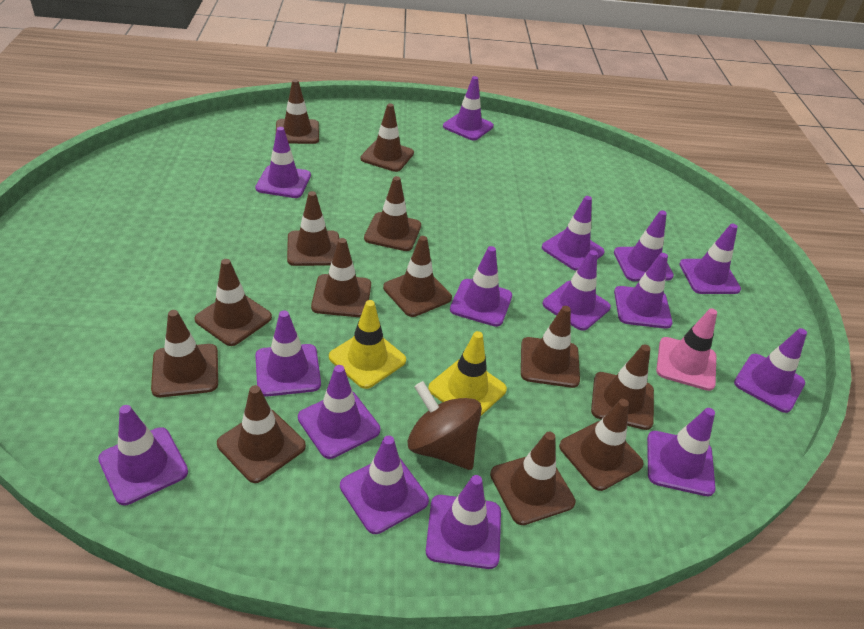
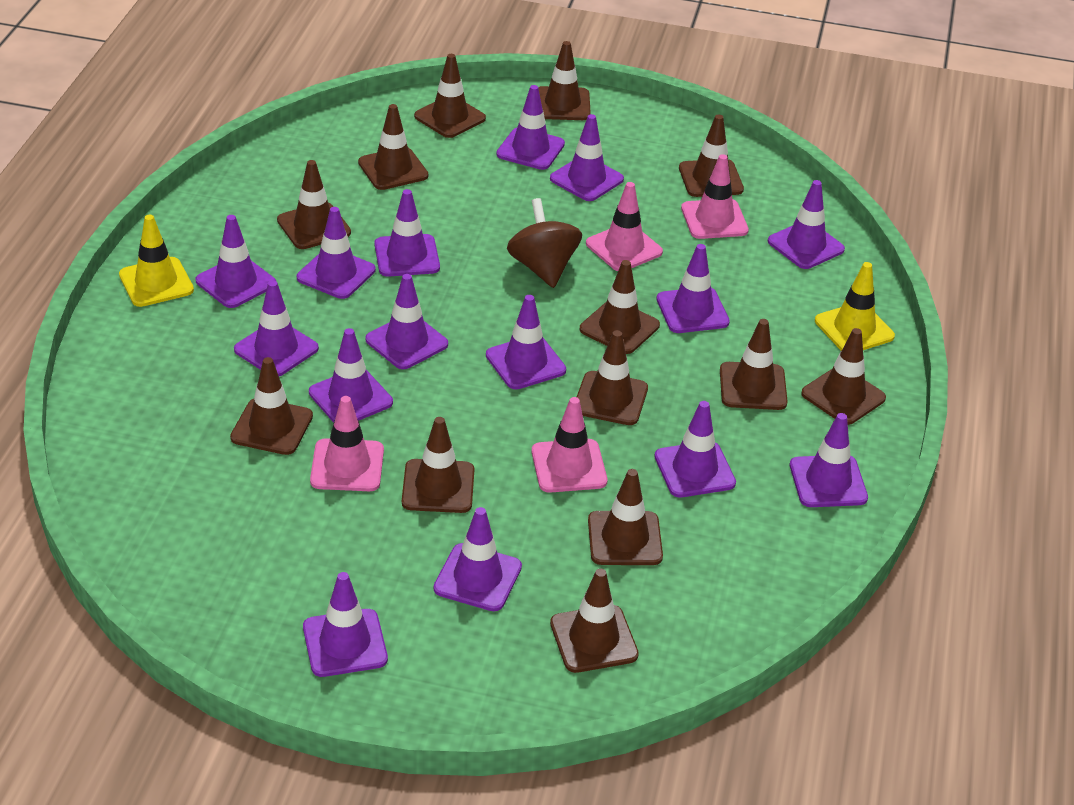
pink traffic cone: [656,308,717,391] = 1 -> [310,396,384,491] [531,397,607,493] [586,182,663,271] [681,154,749,239] = 4

